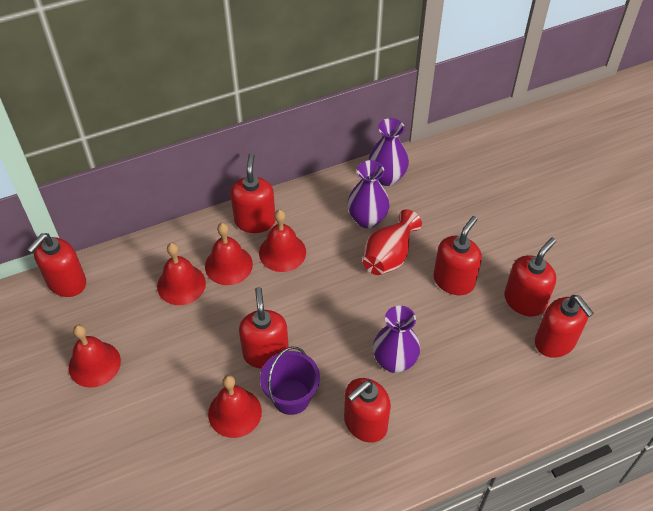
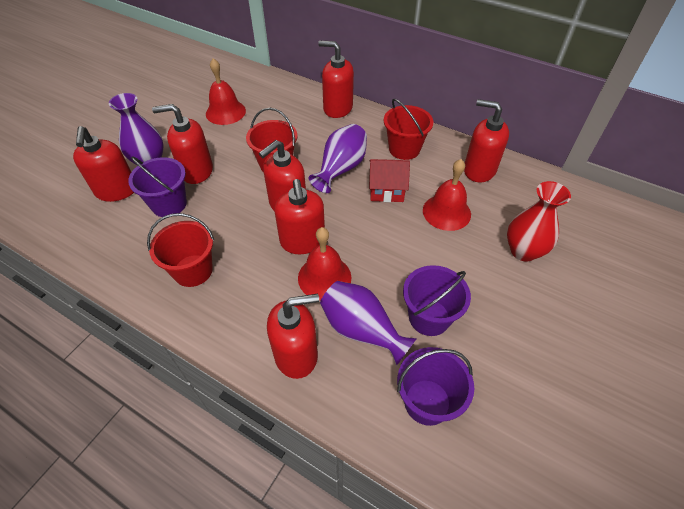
purple bucket: [260,346,320,415] = 1 -> [128,156,187,217] [397,347,474,426] [403,265,471,336] = 3
red bell: [69,325,121,388] [157,243,206,305] [205,223,253,285] [208,375,262,438] [259,210,306,272] = 5 -> [206,58,246,125] [298,227,351,300] [423,159,471,231] = 3
red bucket: none = 0 -> [147,213,214,287] [246,108,298,172] [384,99,433,160] = 3
red house: none = 0 -> [369,159,410,202] = 1

